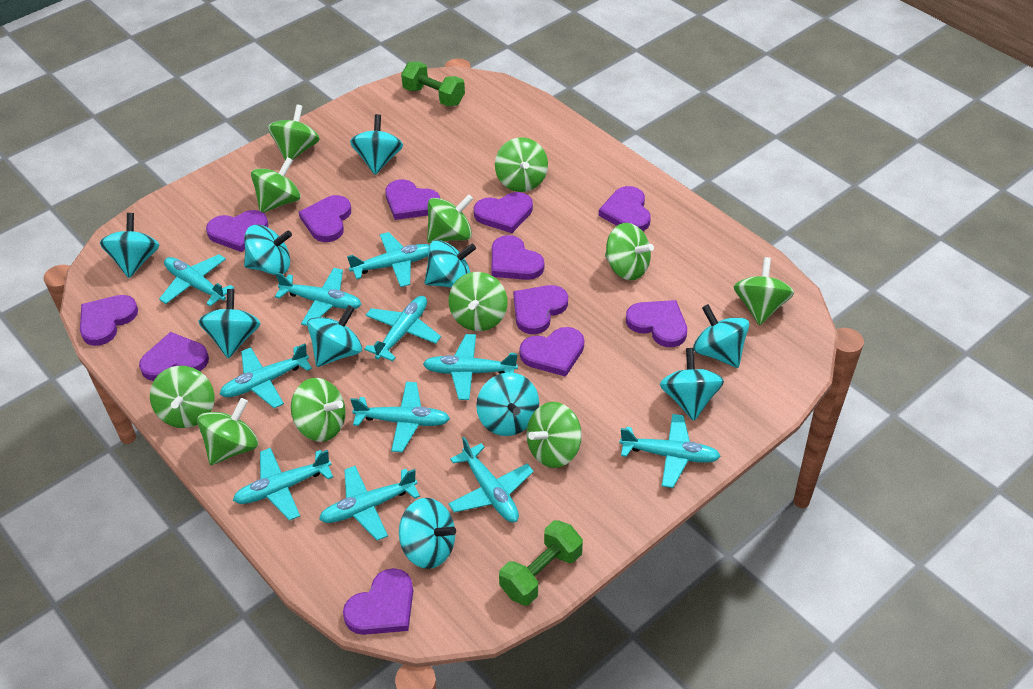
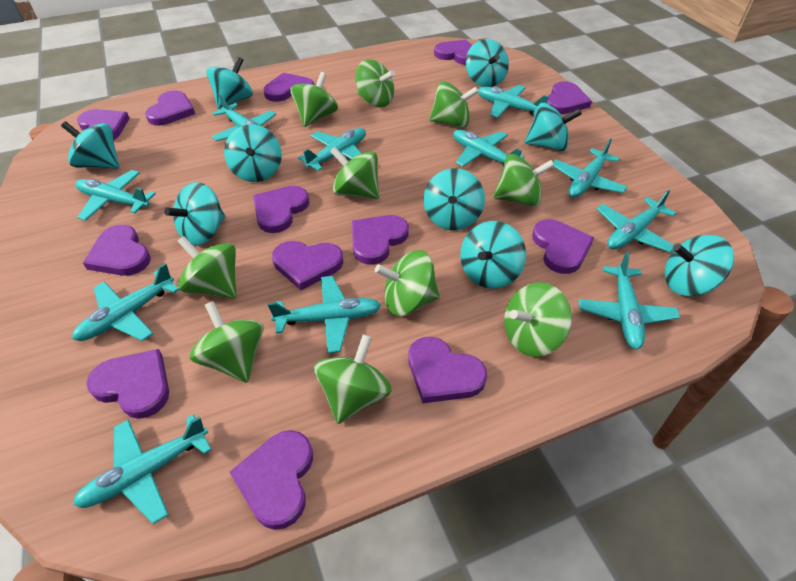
green dumbbell: [401,61,465,106] [499,520,583,605] = 2 -> none = 0
green spinning top: [150,366,214,428] [197,398,258,465] [251,157,301,213] [268,104,320,160] [291,378,346,442] [427,194,473,243] [449,272,508,331] [495,137,548,192] [526,402,582,468] [605,223,654,280] [734,257,794,325] = 11 -> [177,236,236,299] [189,301,264,383] [290,72,338,127] [314,334,392,424] [330,147,379,199] [355,59,395,107] [375,250,440,316] [429,81,479,128] [493,154,555,207] [504,282,572,357] = 10
purple heart: [80,295,138,346] [139,332,209,381] [206,210,268,252] [299,195,351,242] [343,568,413,635] [385,179,440,220] [474,192,533,233] [492,235,544,280] [513,285,568,334] [520,327,584,377] [599,186,651,231] [626,300,687,347] = 12 -> [77,109,130,140] [83,225,151,276] [86,349,169,419] [145,90,195,125] [230,430,313,530] [253,186,309,233] [264,73,314,102] [272,241,343,290] [352,215,409,265] [408,337,487,403] [434,40,472,65] [532,219,594,274] [547,81,592,114] = 13
turquoise spinning top: [100,213,159,278] [198,289,261,359] [244,225,292,275] [307,305,362,367] [350,114,403,175] [399,498,456,569] [425,240,476,288] [476,372,539,436] [660,348,724,421] [693,304,749,368] = 10 -> [61,121,119,169] [164,182,225,246] [206,57,253,109] [224,124,282,182] [423,168,485,230] [460,221,526,289] [466,39,509,87] [524,103,582,151] [664,235,734,296] = 9

